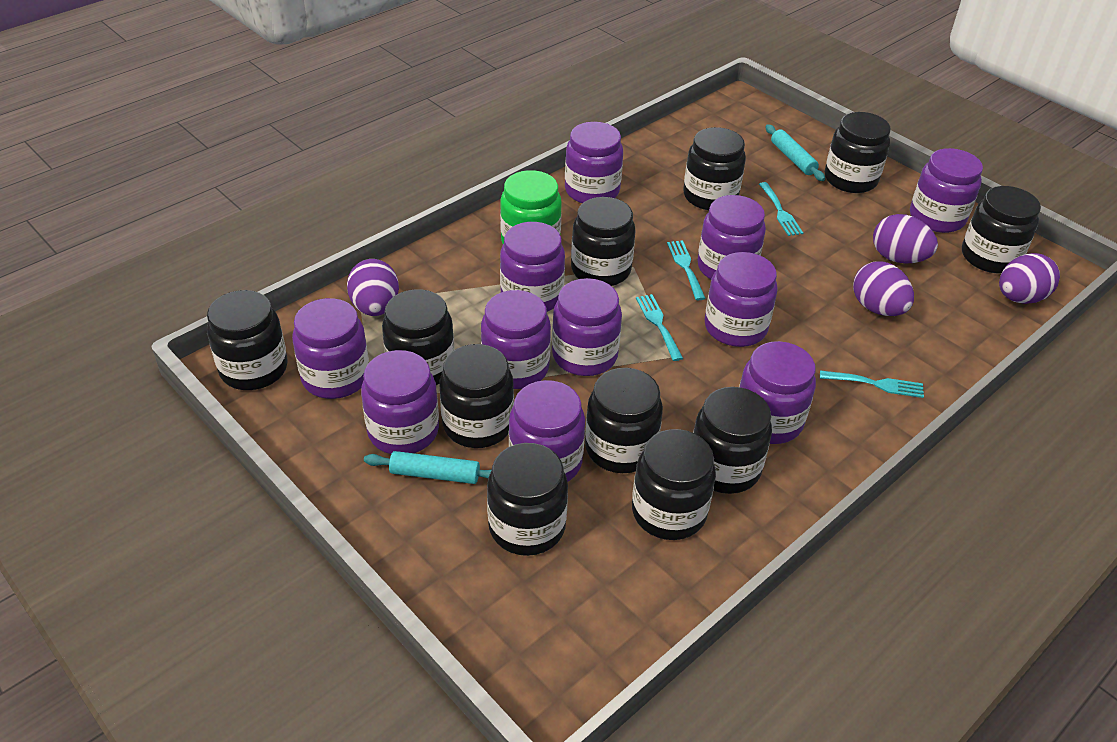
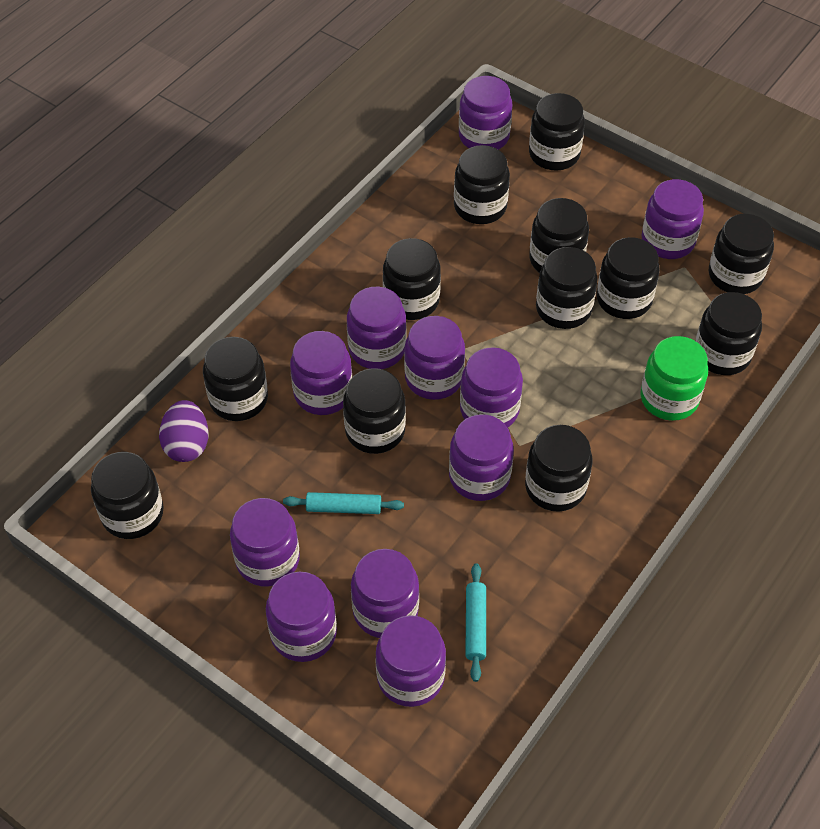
black jar: [207,290,288,390] [382,289,455,385] [440,344,514,448] [487,443,568,556] [571,197,636,286] [585,368,663,473] [632,429,716,540] [683,127,746,210] [693,387,772,494] [825,112,891,193] [962,186,1041,273] = 11 -> [91,452,164,539] [203,337,268,421] [343,368,406,454] [383,238,441,320] [454,145,510,224] [525,425,593,512] [529,93,585,170] [529,198,589,273] [536,247,598,329] [597,237,660,319] [696,292,762,375] [709,214,774,294] = 12
purple egg: [347,259,399,316] [853,261,914,316] [873,214,938,263] [999,253,1060,304] = 4 -> [159,400,209,462] = 1
turquoise fork: [636,294,683,361] [667,240,706,300] [759,182,803,236] [820,370,924,398] = 4 -> none = 0

